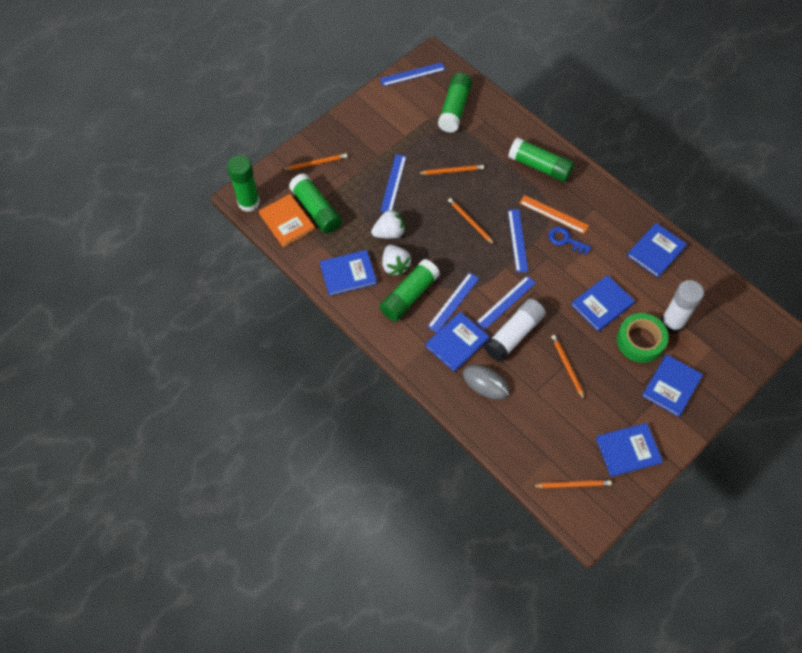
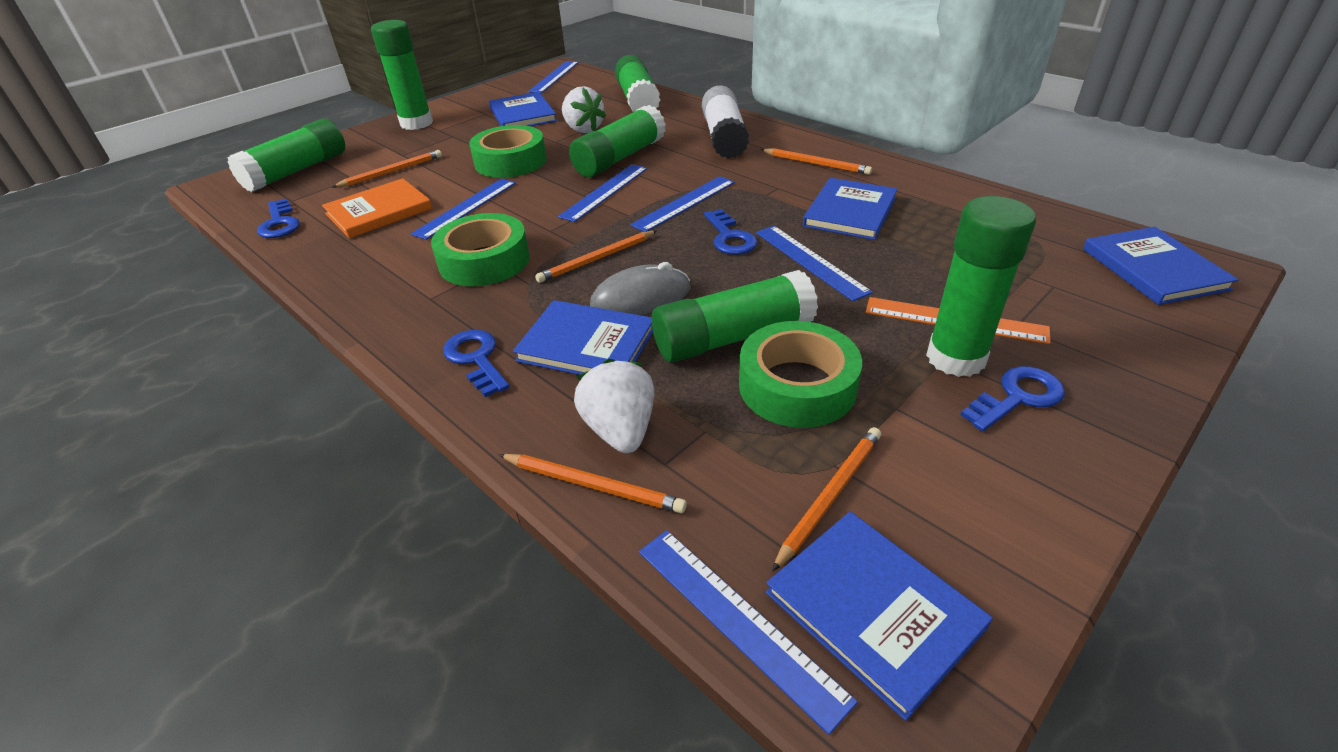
blue book: [320,250,377,296] [425,312,489,372] [571,275,635,332] [596,423,663,477] [627,223,687,278] [642,354,703,417] = 6 -> [489,92,557,126] [513,300,653,375] [766,512,993,721] [803,178,898,240] [1083,227,1239,305] = 5
blue key: [548,227,591,255] = 1 -> [257,199,300,238] [443,330,510,397] [704,209,757,255] [960,366,1065,432] = 4
blue ruler: [380,62,446,86] [380,154,406,212] [427,272,479,333] [476,276,536,330] [508,209,528,272] = 5 -> [411,179,516,240] [528,61,579,93] [558,164,648,222] [630,176,735,232] [639,530,858,735] [756,226,873,301] = 6
green glue stick: [227,155,260,212] [289,173,342,233] [380,259,440,322] [438,73,472,133] [508,138,574,182] = 5 -> [227,118,345,192] [371,20,433,130] [569,105,666,177] [615,55,660,112] [652,270,818,363] [926,196,1036,377] = 6
green tape: [617,313,668,363] = 1 -> [431,213,530,286] [469,125,547,178] [739,321,862,428] = 3
white glue stick: [484,299,546,362] [661,280,704,334] = 2 -> [702,85,749,159] = 1

